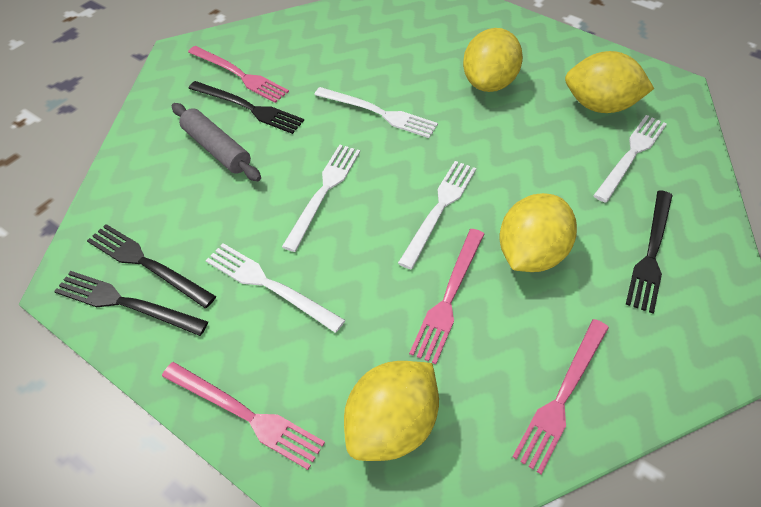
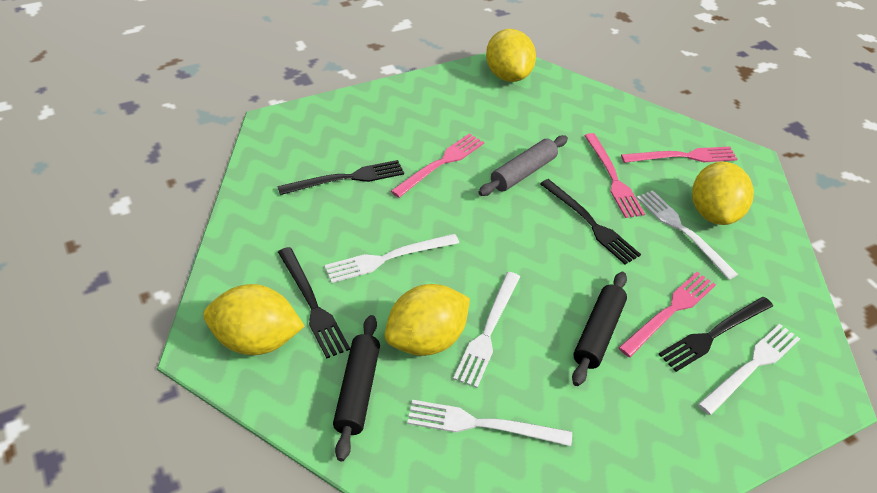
black rolling pin: none = 0 -> [333,315,380,461] [572,272,627,386] = 2

